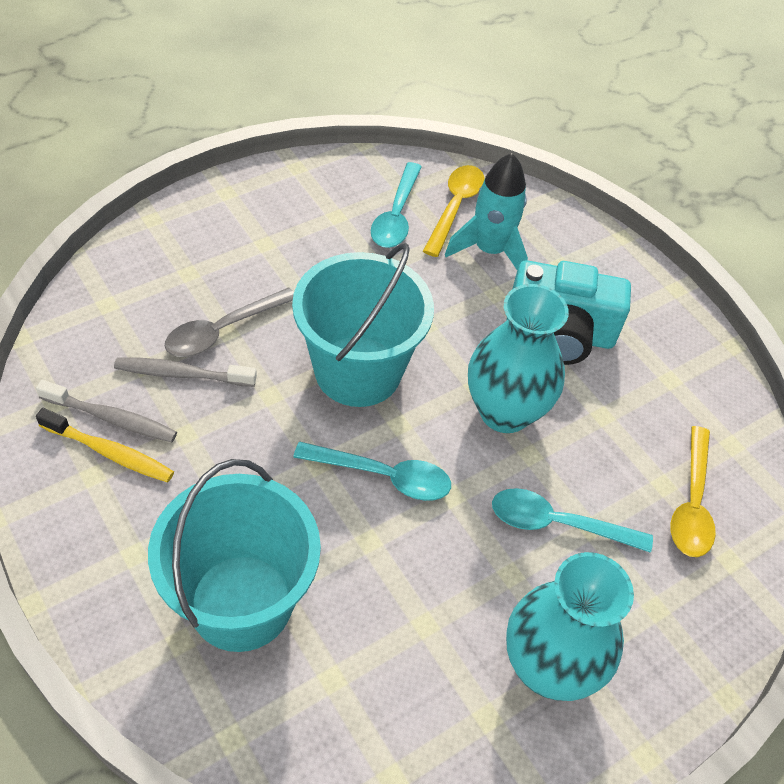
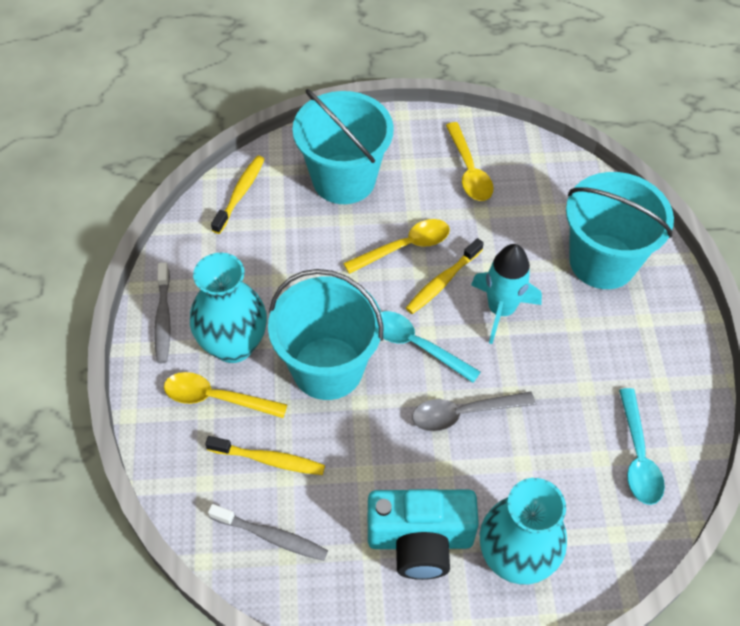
turquoise bucket: [148,459,321,652] [292,243,434,407] = 2 -> [268,269,383,400] [293,89,394,204] [566,172,674,289] = 3
turquoise spoon: [293,442,451,501] [371,162,422,248] [492,488,653,553] = 3 -> [381,311,480,383] [619,388,665,505] = 2
yellow spoon: [423,165,485,257] [670,426,716,557] = 2 -> [164,372,287,418] [343,219,450,274] [446,122,494,201] = 3
yellow toothbrush: [36,408,174,482] = 1 -> [205,436,325,475] [211,156,265,234] [406,238,484,314] = 3

